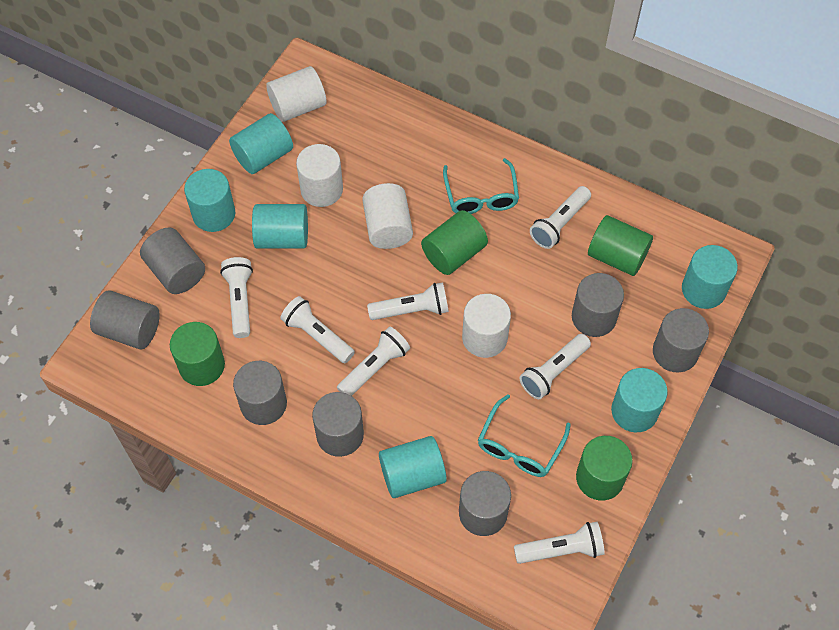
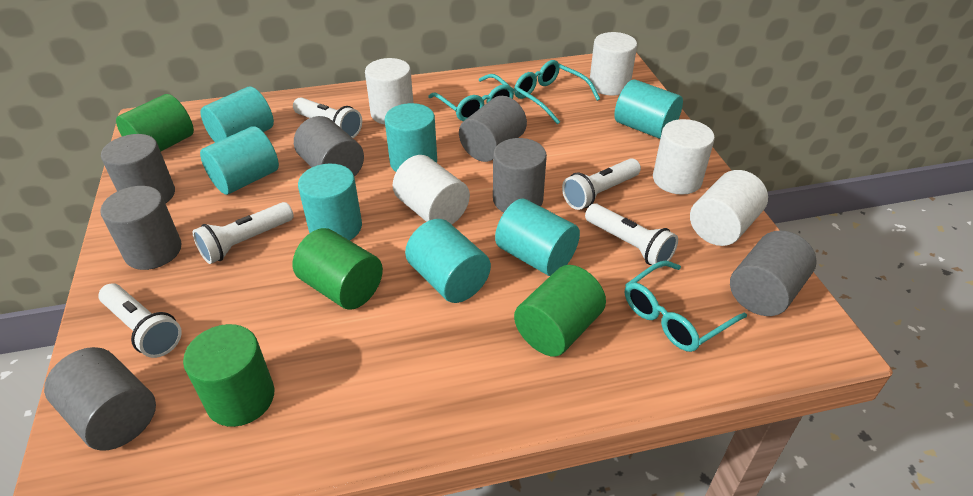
turquoise cylinder: [184,169,235,232] [229,113,293,174] [252,204,308,249] [379,436,447,498] [611,368,668,432] [682,245,738,309] = 6 -> [200,87,274,143] [200,126,279,195] [298,164,362,240] [385,103,437,172] [405,219,491,303] [495,199,580,276] [614,80,683,139] = 7
turquoise glasses: [443,158,519,214] [478,394,571,477] = 2 -> [428,74,514,121] [514,60,600,125] [625,261,747,352] = 3
white cylinder: [266,66,327,122] [296,144,343,207] [362,183,413,249] [462,294,511,358] = 4 -> [365,58,413,125] [393,155,470,225] [590,32,637,96] [653,119,715,195] [690,170,768,246] = 5
white flashlight: [220,257,253,338] [280,296,355,363] [337,327,410,396] [367,282,449,320] [514,522,605,564] [519,334,591,399] [530,186,591,249] = 7 -> [98,283,182,358] [193,202,294,264] [293,97,362,138] [562,158,641,210] [585,203,678,268] = 5

